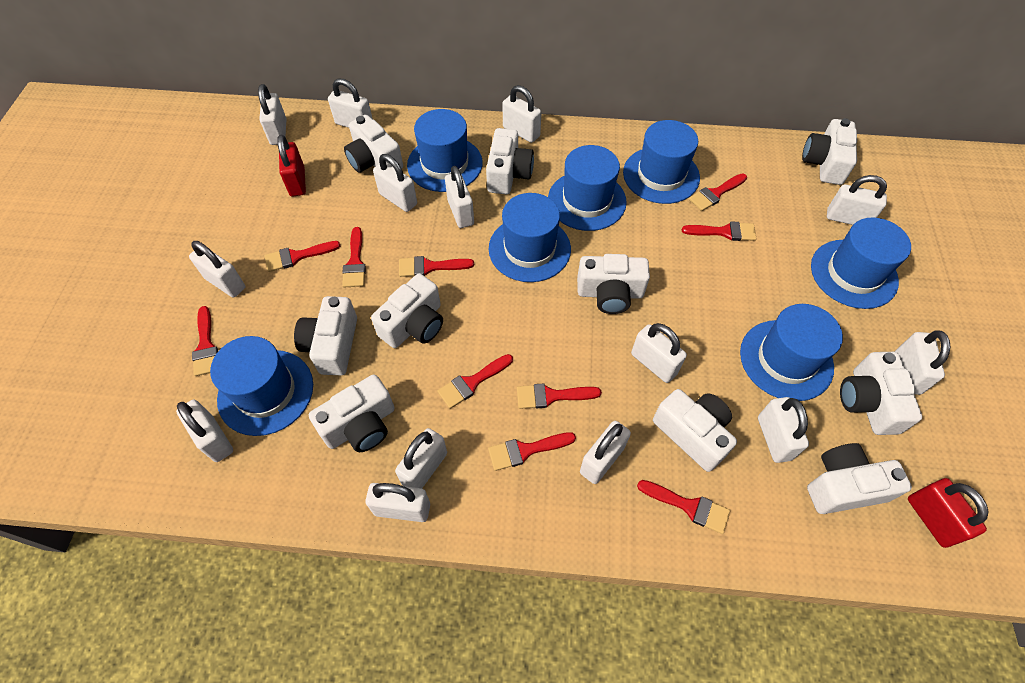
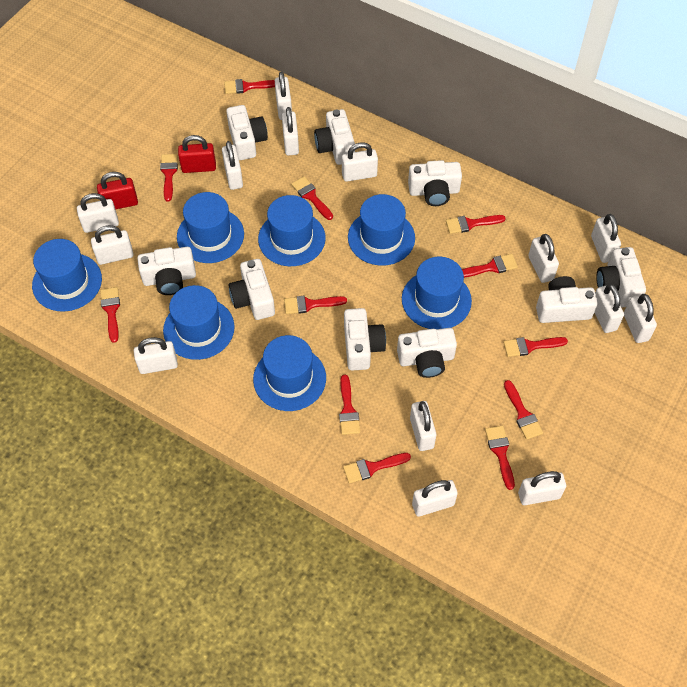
red brush: [192,306,218,376] [264,241,340,272] [342,227,366,287] [399,256,474,277] [437,354,513,409] [488,432,576,471] [517,383,602,409] [637,480,730,534] [682,221,756,241] [689,173,747,211] = 10 -> [100,287,120,343] [160,154,178,201] [224,79,275,94] [284,296,347,314] [291,176,333,220] [339,375,360,435] [343,453,411,484] [446,215,506,234] [462,254,518,278] [485,425,515,490] [503,337,568,357] [504,380,543,440] = 12
white camera: [294,296,357,375] [309,374,394,452] [344,115,403,173] [371,274,443,348] [486,128,534,194] [577,254,650,314] [653,389,737,472] [802,118,857,185] [807,443,912,514] [840,352,922,435] = 10 -> [137,247,196,295] [226,105,268,160] [229,259,275,320] [314,109,355,165] [344,308,386,371] [397,328,457,378] [408,160,462,206] [536,276,598,323] [596,247,646,307] = 9

